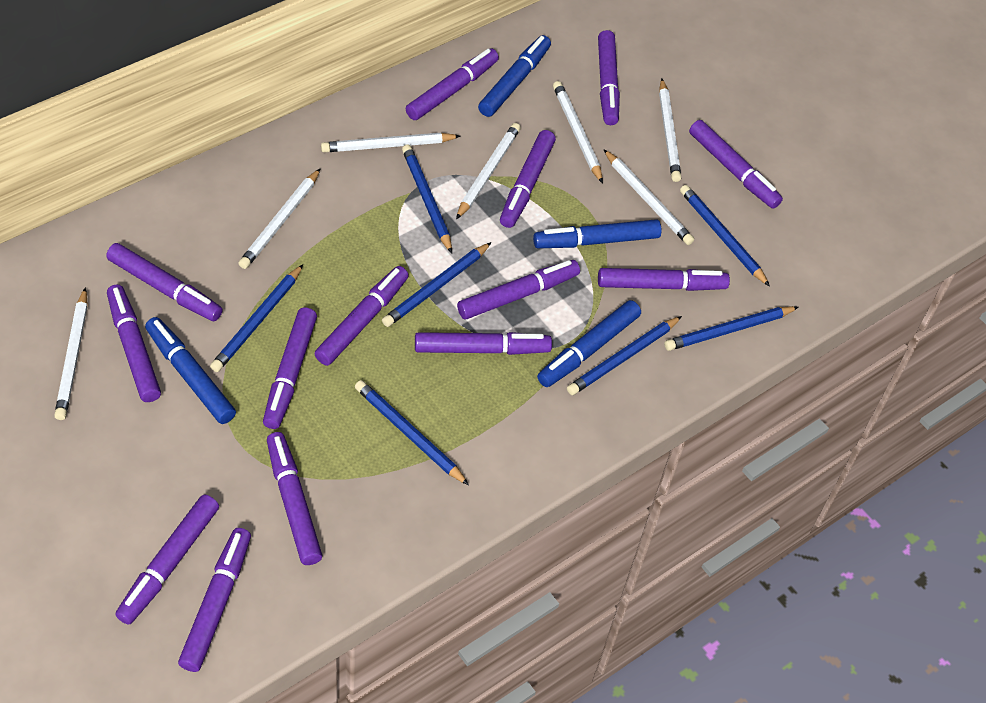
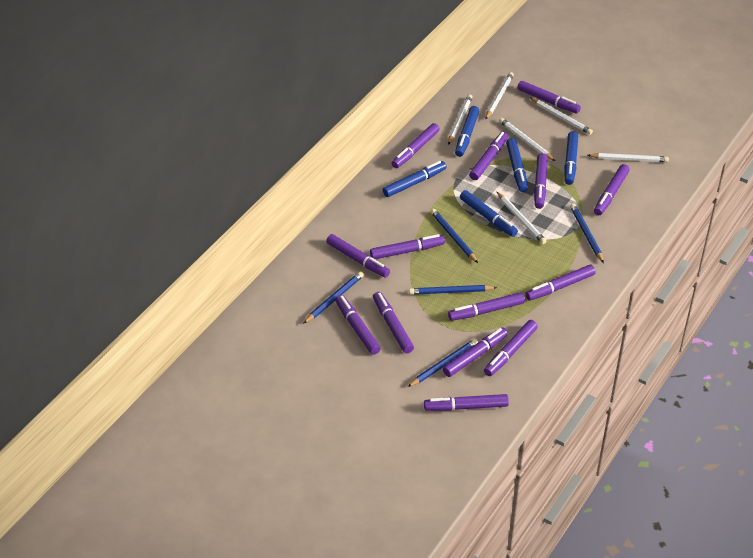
blue marker: [145,317,236,424] [478,35,551,117] [533,219,662,248] [537,300,641,387] = 4 -> [383,161,446,197] [455,106,479,157] [460,190,518,237] [506,138,528,192] [564,131,578,185] = 5
blue pencil: [210,265,303,372] [355,380,469,485] [382,242,492,327] [402,144,452,253] [567,316,682,395] [664,306,798,351] [680,185,770,286] = 7 -> [303,271,364,324] [408,339,478,387] [409,285,497,295] [431,209,478,263] [570,204,604,263] = 5
white pencil: [54,287,88,420] [238,168,321,269] [321,133,461,152] [456,123,521,219] [553,81,603,184] [604,149,694,245] [659,79,681,182] = 7 -> [448,94,473,145] [486,72,514,119] [497,192,546,244] [499,118,555,161] [530,98,593,135] [588,153,669,162] = 6

